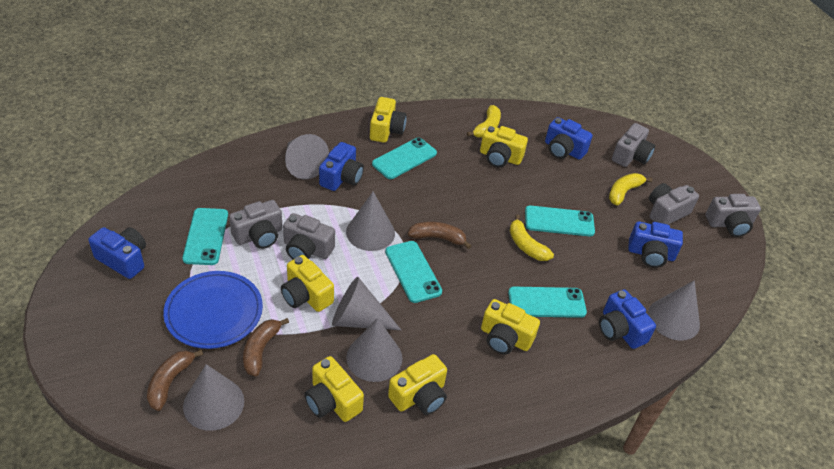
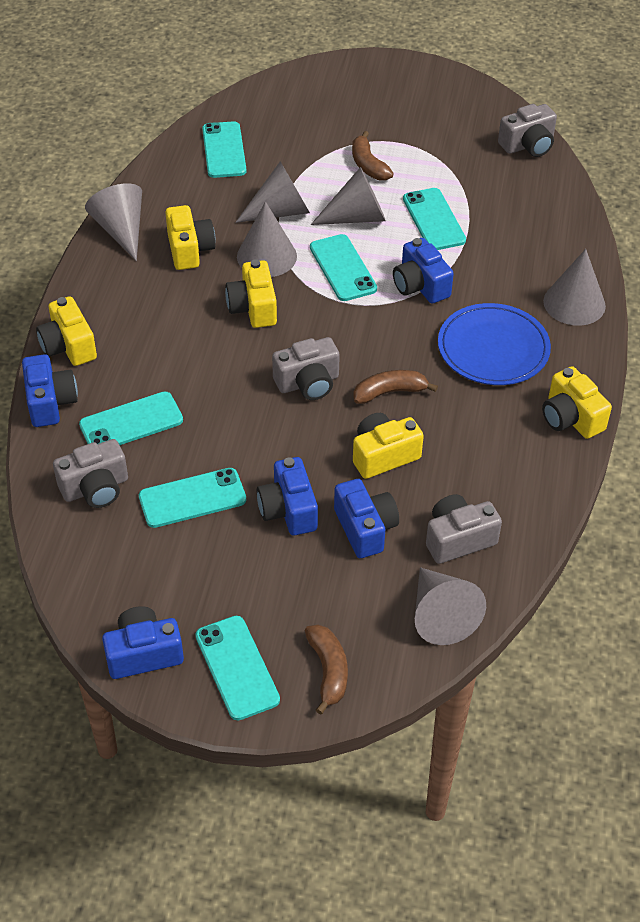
grey camera: [229,200,283,249] [283,213,335,259] [612,123,655,167] [649,183,699,225] [705,194,761,237] = 5 -> [53,439,128,508] [272,337,340,400] [426,494,502,564] [498,104,557,157] = 4
turquoise phone: [182,208,228,265] [372,138,437,179] [385,241,442,303] [508,287,587,318] [525,206,595,237] = 5 -> [79,391,183,445] [139,468,246,528] [195,616,280,720] [202,121,246,178] [310,234,377,301] [403,188,466,250] = 6
yellow banana: [467,105,501,138] [510,215,554,261] [609,173,652,205] = 3 -> none = 0
yellow camera: [281,255,334,312] [304,356,364,422] [370,97,407,143] [388,354,447,415] [480,125,528,167] [481,299,540,354] = 6 -> [36,296,97,366] [165,205,216,270] [225,259,277,328] [353,413,424,479] [542,366,612,439] = 5

